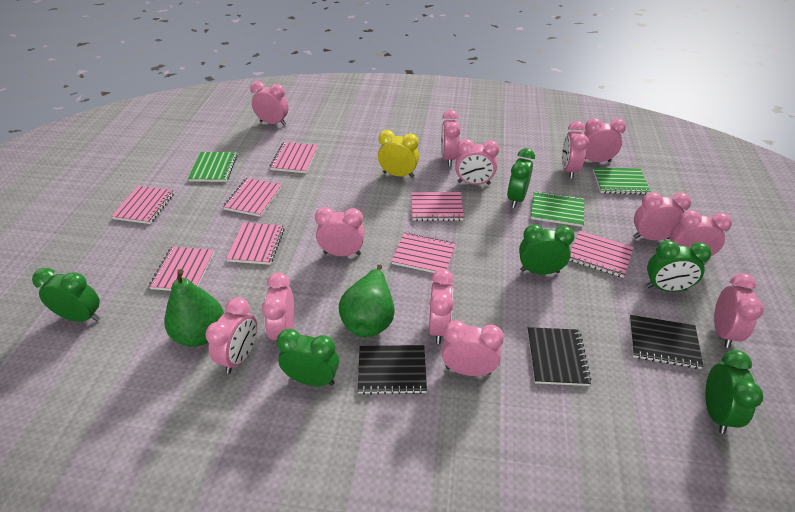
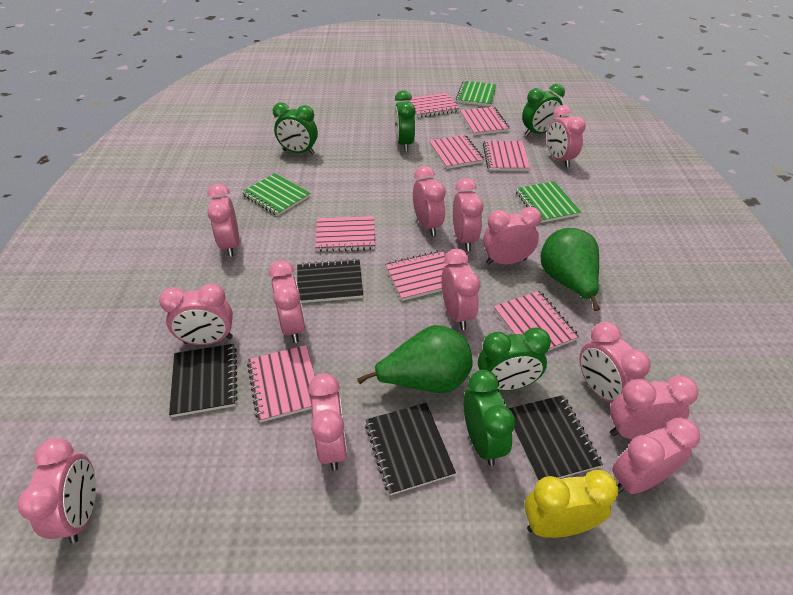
black notebook: [358,345,427,395] [527,327,592,386] [629,315,703,369] = 3 -> [169,344,238,417] [297,259,363,303] [365,403,456,495] [508,395,603,481] = 4
green clock: [32,268,100,322] [276,329,339,386] [507,148,535,208] [519,224,575,275] [646,240,712,292] [705,350,764,434] = 6 -> [273,102,318,155] [395,90,416,151] [464,370,515,466] [478,327,551,391] [522,84,565,136] = 5

